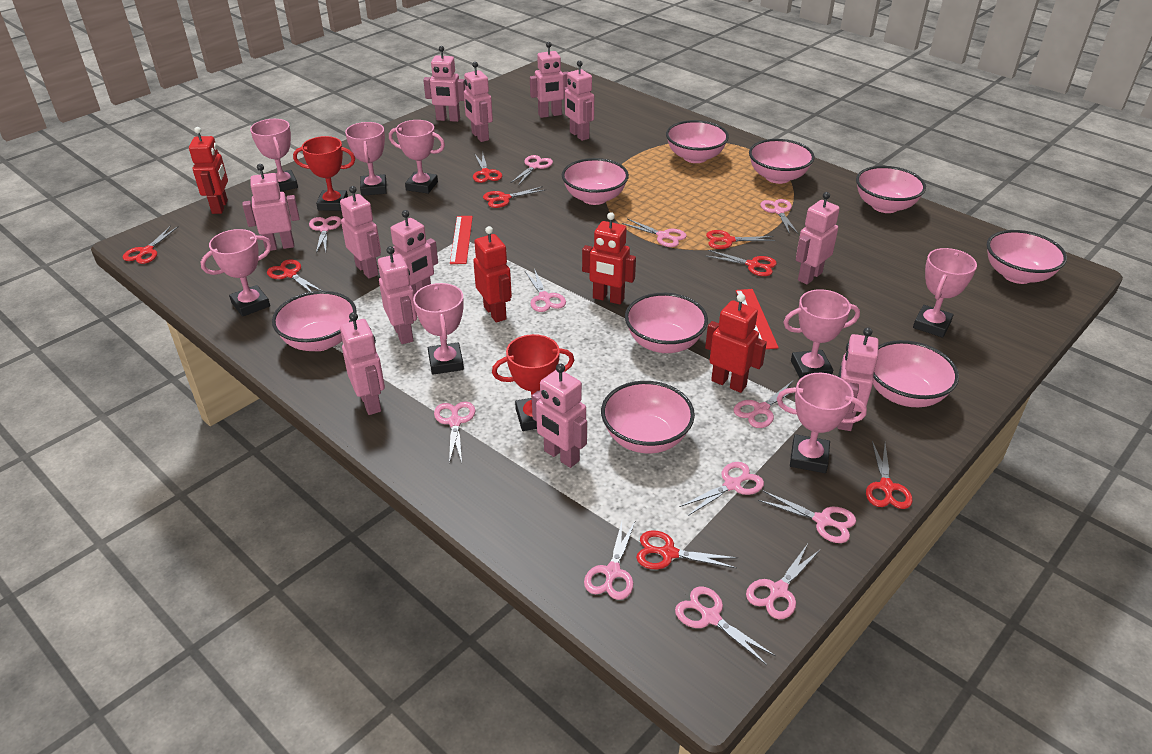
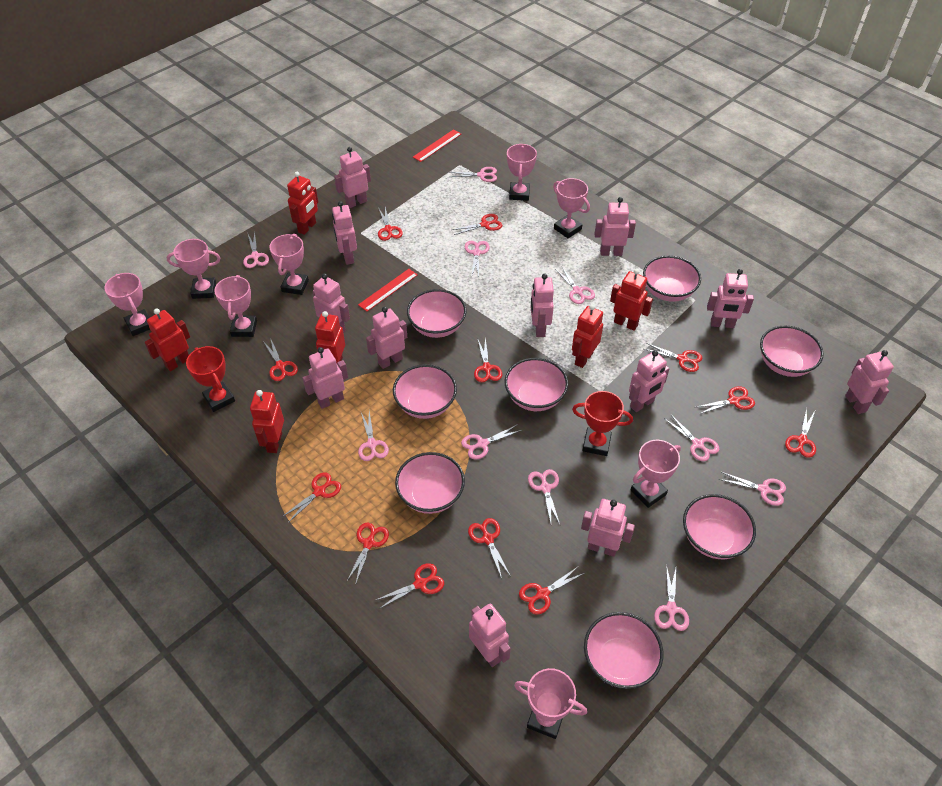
pink bowl: [272,291,357,351] [562,158,629,205] [601,381,695,454] [625,293,708,353] [666,120,729,163] [749,139,815,184] [856,166,926,213] [873,340,959,407] [987,230,1067,284] = 9 -> [393,364,457,419] [395,452,465,514] [407,289,466,338] [504,358,568,411] [584,612,663,689] [643,256,701,302] [683,494,756,559] [760,326,824,377] = 8
pink scissors: [309,216,341,253] [434,401,475,463] [511,155,553,186] [525,269,566,312] [584,521,635,600] [622,219,687,247] [675,587,776,665] [679,462,764,516] [734,380,794,428] [746,544,820,619] [758,491,856,543] [760,199,799,235] = 12 -> [243,232,269,268] [358,411,389,461] [450,167,497,182] [461,424,522,460] [464,241,490,277] [528,469,560,524] [555,266,595,304] [654,564,689,631] [665,414,719,461] [719,472,786,506] = 10
red robot: [189,127,228,214] [473,226,512,323] [582,212,636,305] [705,293,767,393] = 4 -> [145,308,190,372] [250,390,284,453] [287,172,318,235] [315,311,345,365] [572,304,603,368] [610,269,653,331] = 6
red scissors: [123,226,179,264] [267,260,322,292] [473,154,502,183] [483,186,545,208] [636,530,738,569] [706,230,776,249] [706,250,777,276] [866,441,913,509] = 8 -> [263,338,298,381] [282,472,341,523] [346,523,389,585] [374,563,444,609] [378,207,403,241] [452,214,502,235] [468,518,510,579] [474,338,502,382] [519,566,584,615] [644,343,703,372] [697,386,755,414] [785,408,816,458] = 12

